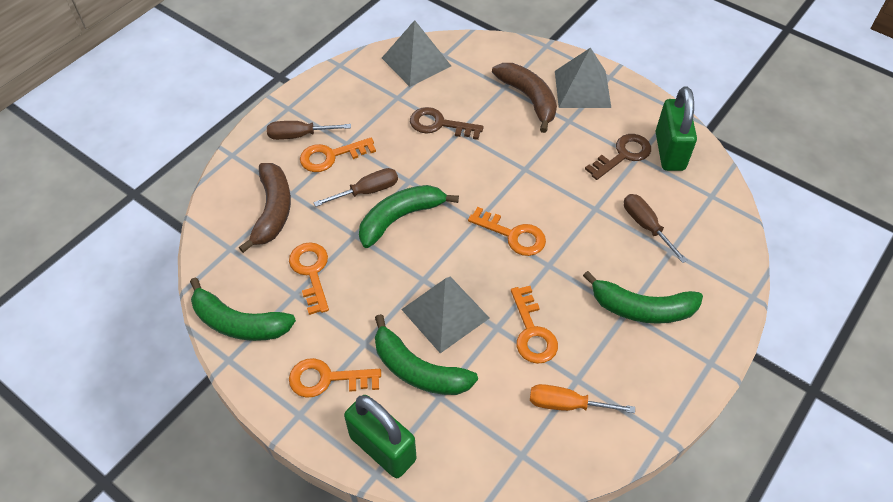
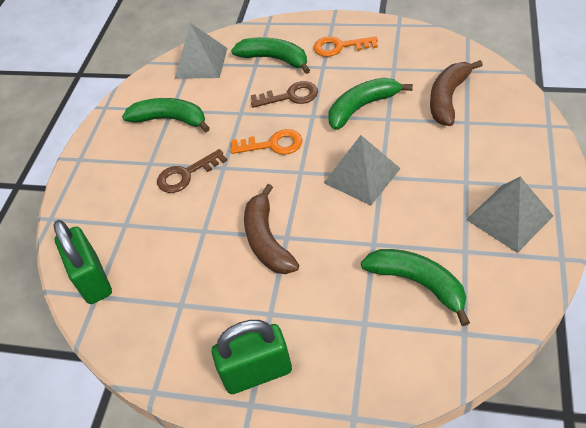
brown screwdriver: [267,121,351,140] [314,168,398,207] [624,194,687,263] = 3 -> none = 0
orange key: [289,242,329,315] [289,358,381,398] [300,138,376,172] [468,207,546,256] [511,286,558,364] = 5 -> [230,129,302,155] [314,36,378,57] = 2
orange screwdriver: [530,384,635,413] = 1 -> none = 0

